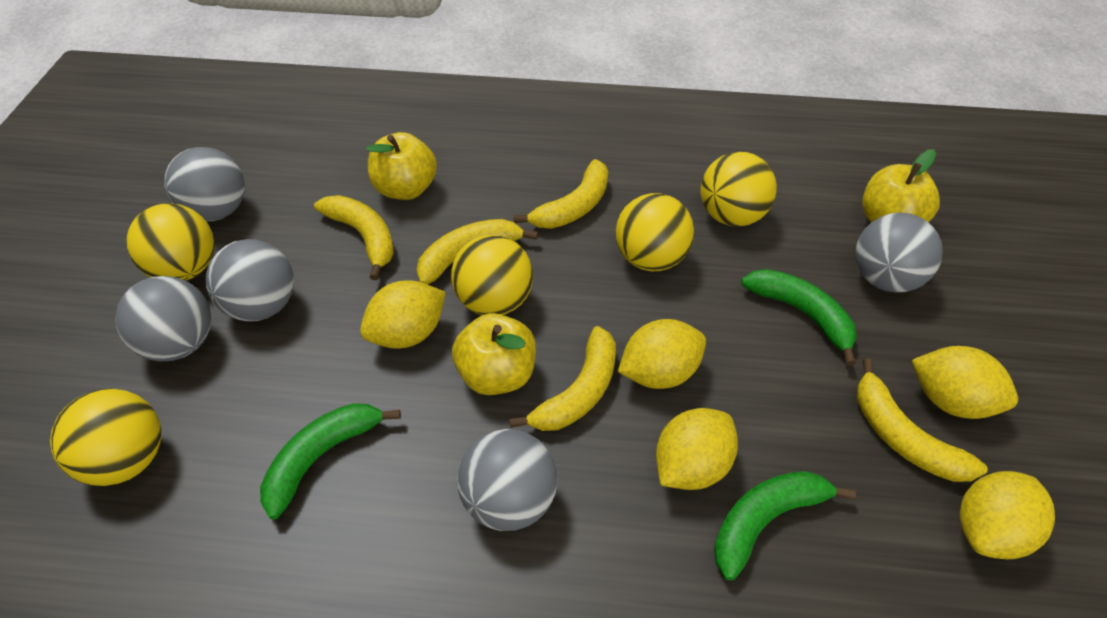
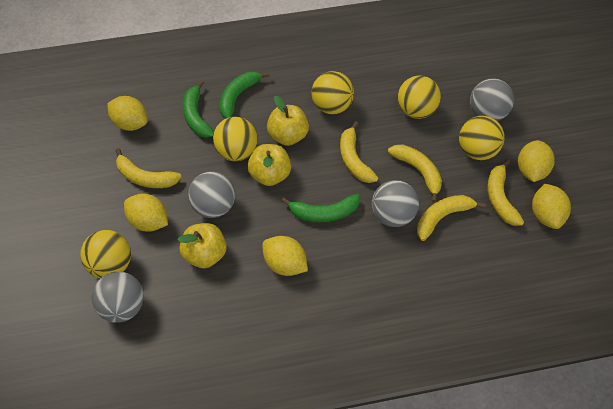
grey ball: [115,276,211,362] [164,147,245,221] [206,239,294,321] [457,429,557,531] [855,213,943,292] = 5 -> [92,272,144,323] [188,171,235,218] [372,180,419,227] [470,78,514,121] = 4

